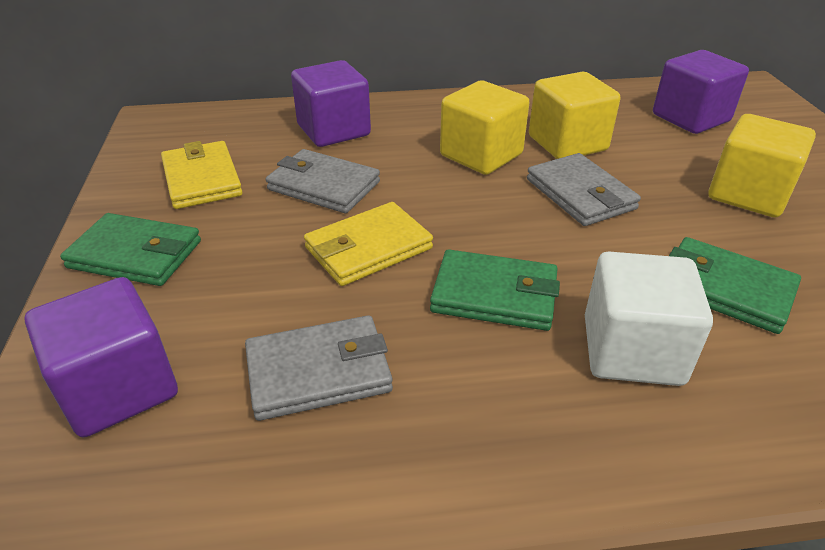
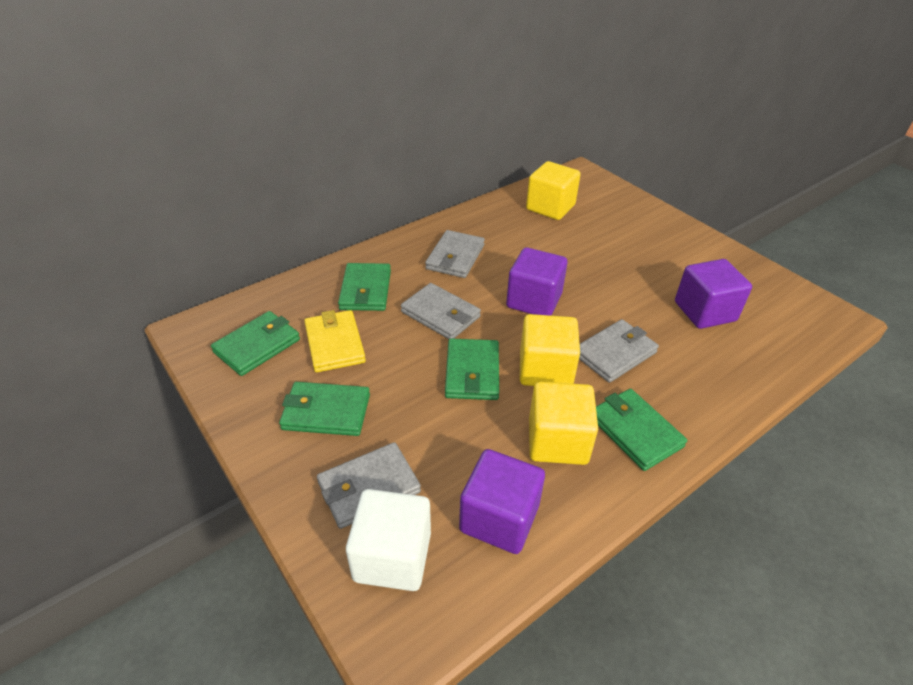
green wallet: [60,213,201,286] [430,249,560,331] [669,237,801,334] = 3 -> [211,311,300,376] [279,382,370,436] [338,263,391,311] [445,339,499,400] [596,389,687,471] = 5
grey wallet: [245,315,393,421] [266,149,380,213] [527,153,641,226] = 3 -> [317,442,421,529] [401,283,481,339] [425,230,485,278] [579,319,659,383] = 4
yellow wallet: [161,141,242,209] [304,202,433,286] = 2 -> [304,310,366,372] = 1

